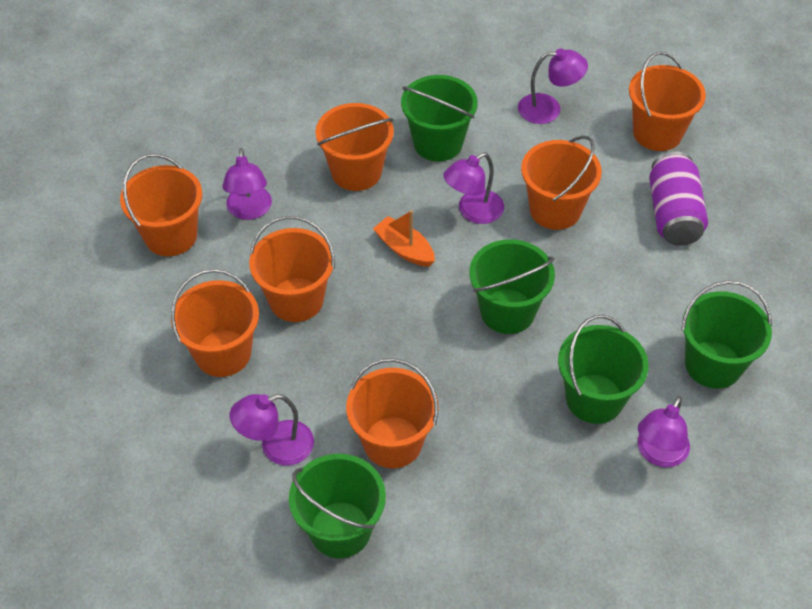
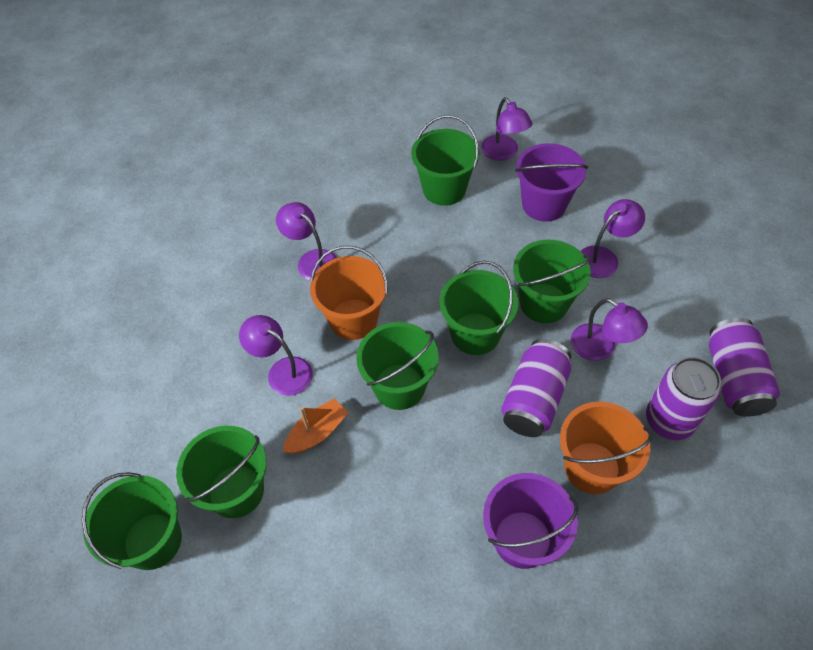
green bucket: [289,454,386,558] [401,75,478,161] [469,239,555,334] [558,315,649,424] [681,280,772,389] = 5 -> [81,472,182,570] [176,426,266,518] [356,322,439,410] [411,115,480,206] [439,261,518,355] [513,240,591,323] = 6
orange bucket: [120,154,202,256] [171,269,259,377] [249,216,335,322] [316,103,394,191] [346,358,439,468] [521,136,602,230] [629,52,706,151] = 7 -> [310,246,388,340] [560,402,653,494] = 2
purple bucket: none = 0 -> [483,473,578,569] [515,143,588,222] = 2
purple can: [649,152,708,245] = 1 -> [501,339,571,437] [646,357,721,440] [709,318,780,417] = 3

